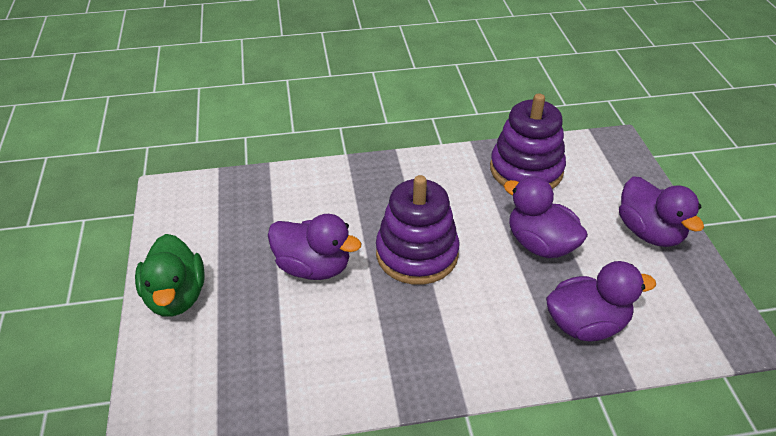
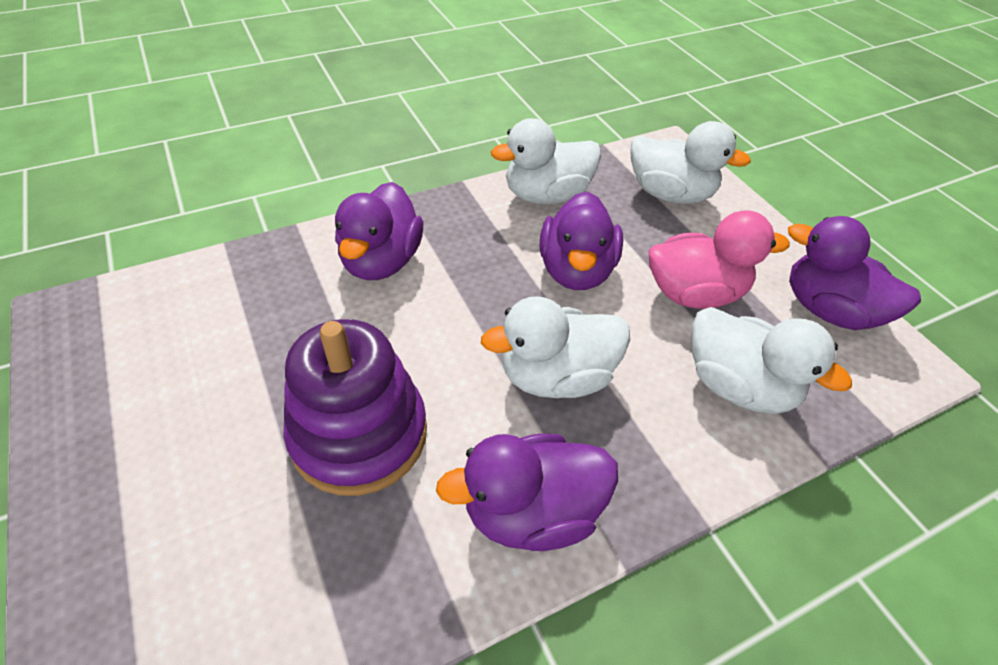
green duck: [135,234,205,317] = 1 -> none = 0
pink duck: none = 0 -> [649,210,790,309] = 1
purple stacking toy: [376,175,460,285] [490,93,566,189] = 2 -> [284,319,427,496] = 1
white duck: none = 0 -> [481,296,630,398] [491,118,601,204] [630,121,751,204] [692,307,852,414] = 4

